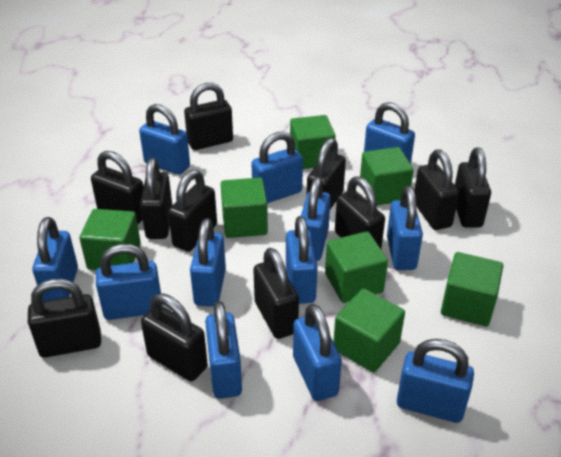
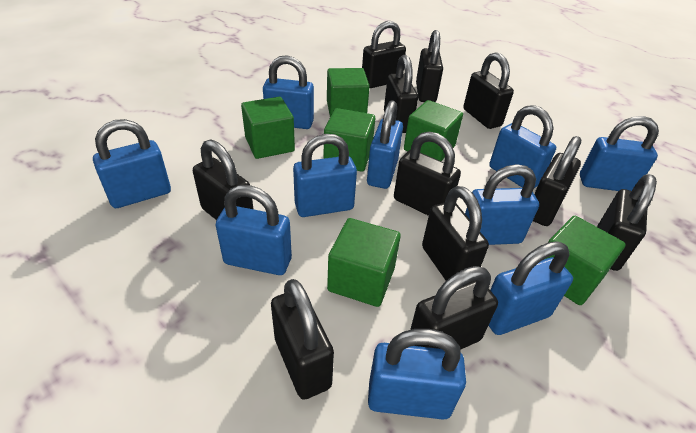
blue padlock: [32,217,78,301] [96,244,162,320] [139,104,190,175] [190,218,226,307] [205,301,242,399] [251,132,303,203] [286,216,318,304] [293,304,342,401] [301,177,331,261] [364,102,415,164] [387,186,423,270] [397,339,474,423] = 12 -> [93,119,171,208] [216,185,292,275] [263,55,314,129] [293,134,357,217] [367,100,403,189] [368,329,466,420] [465,164,539,245] [488,241,573,335] [489,105,556,188] [580,116,659,191] = 10
green cube: [79,209,141,270] [221,177,268,238] [290,115,336,169] [325,231,388,303] [333,289,405,372] [360,147,414,205] [441,252,503,326] = 7 -> [241,97,295,159] [323,108,375,172] [327,68,370,117] [327,218,401,307] [404,100,463,161] [545,216,626,305] = 6

